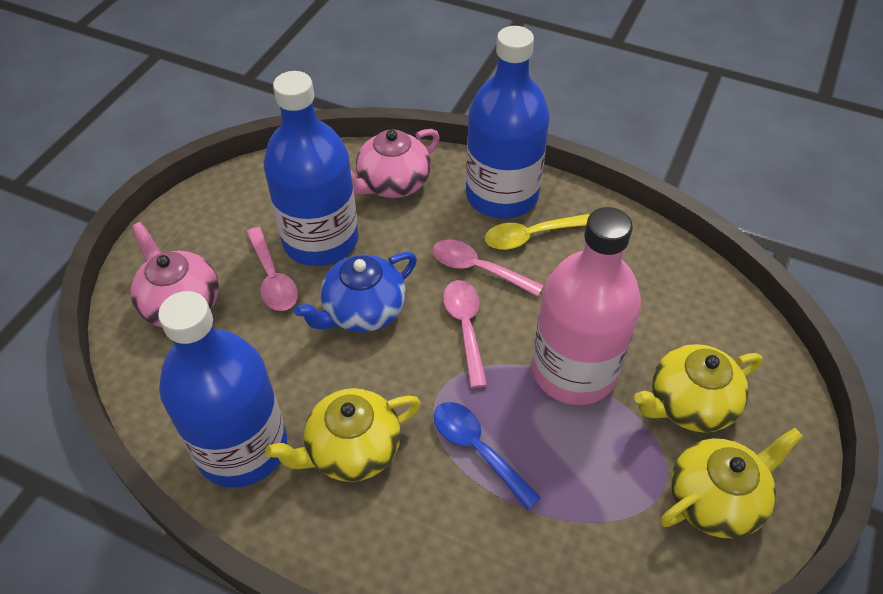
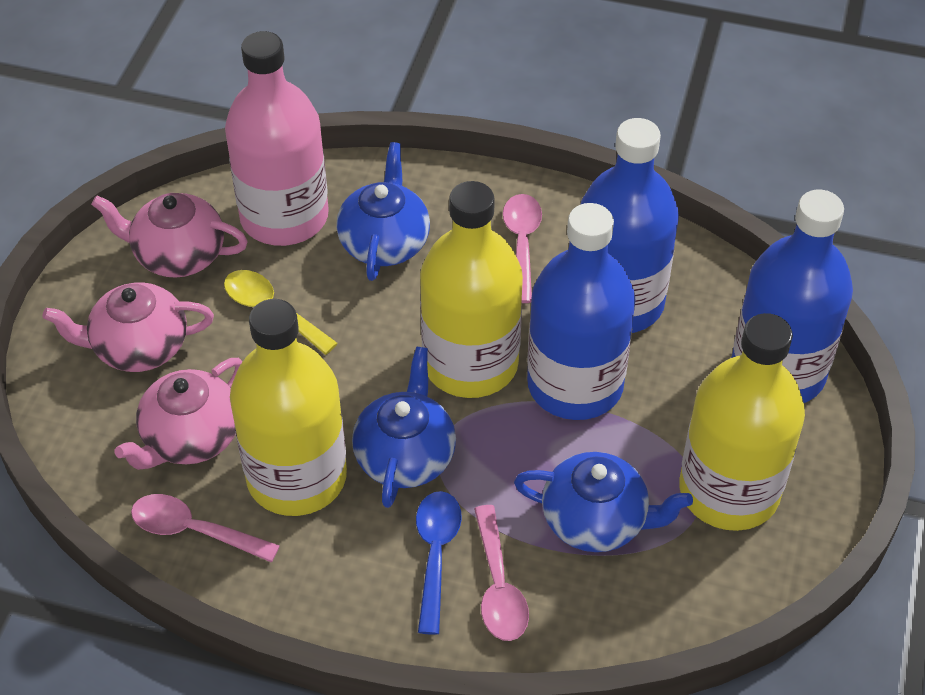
blue teapot: [294,252,417,333] = 1 -> [336,142,430,281] [352,346,456,508] [514,452,693,552] = 3
pink teapot: [130,222,219,327] [351,129,440,198] = 2 -> [42,282,214,372] [91,193,248,278] [114,358,242,470] = 3
yellow bottle: none = 0 -> [230,299,347,516] [420,181,523,398] [679,313,805,531] = 3
yellow teapot: [265,388,421,482] [634,344,762,432] [660,428,803,538] = 3 -> none = 0

